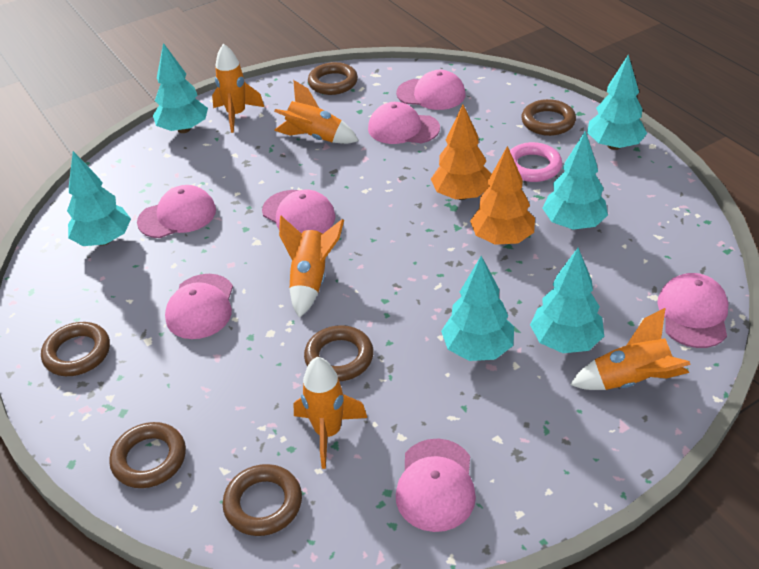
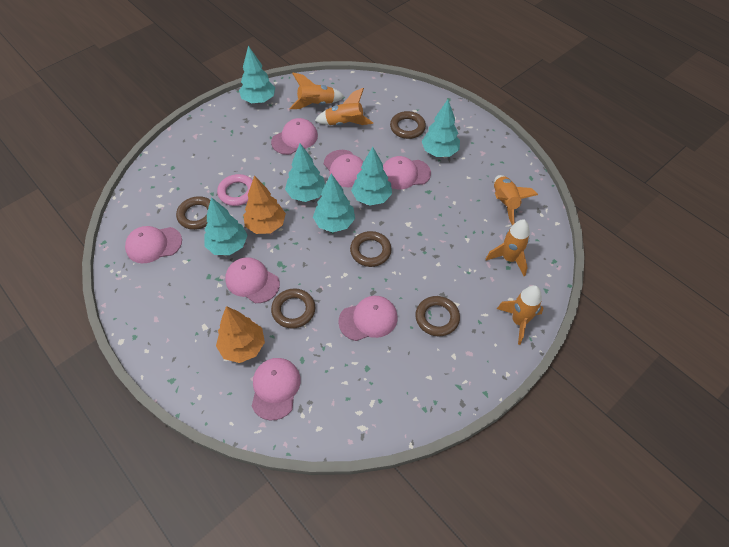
brown ring: [41,322,110,376] [109,422,186,488] [222,464,302,536] [304,325,374,381] [308,62,358,95] [521,99,576,136] = 6 -> [176,196,210,230] [271,288,315,329] [350,231,392,267] [390,111,426,139] [415,296,460,336] = 5

